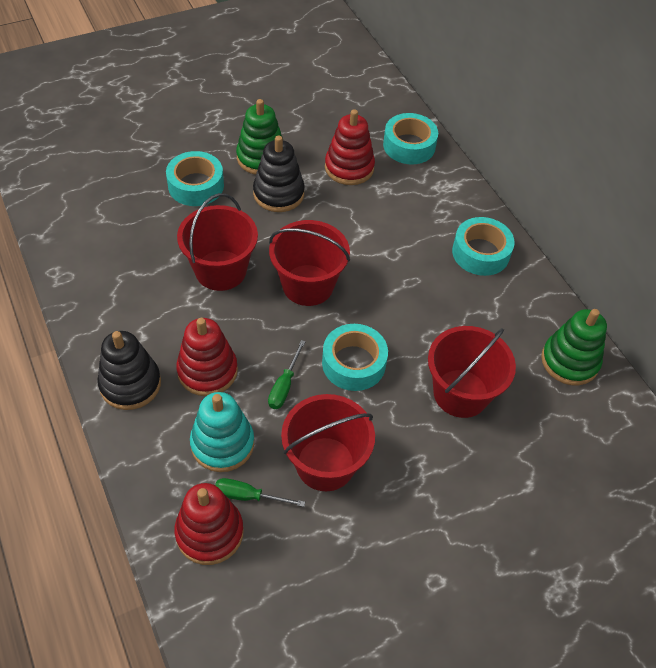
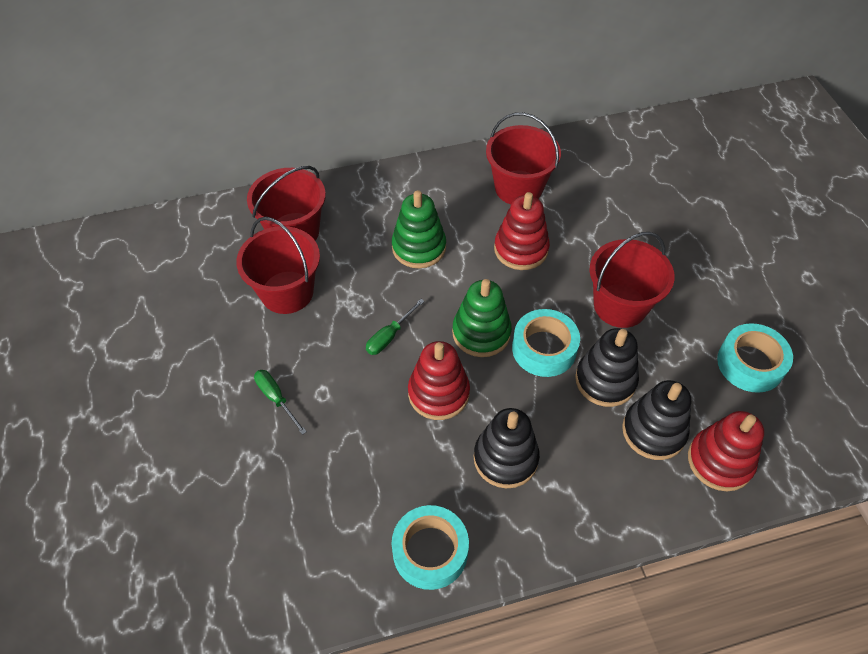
black stacking toy: [97,331,161,410] [253,135,305,212] = 2 -> [474,408,540,488] [575,328,639,407] [622,380,691,460] = 3
turquoise stacking toy: [190,392,254,472] = 1 -> none = 0
turquoise tape: [166,151,224,206] [322,324,388,391] [383,113,438,164] [452,217,515,276] = 4 -> [392,505,469,590] [512,309,580,377] [717,323,793,393] = 3

